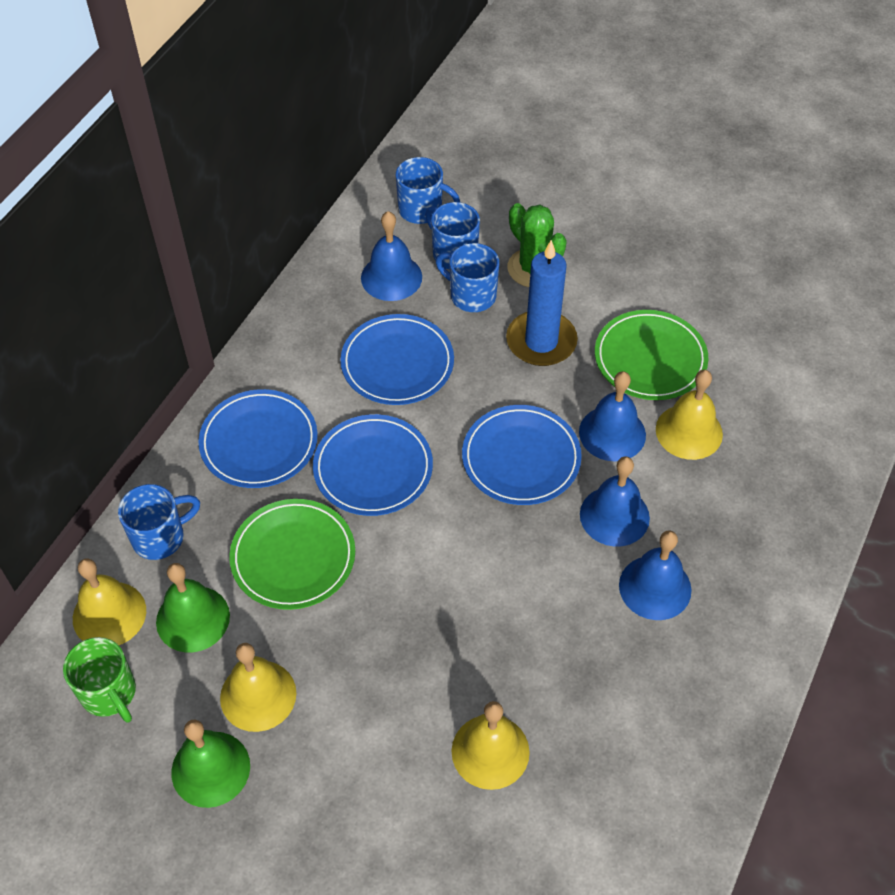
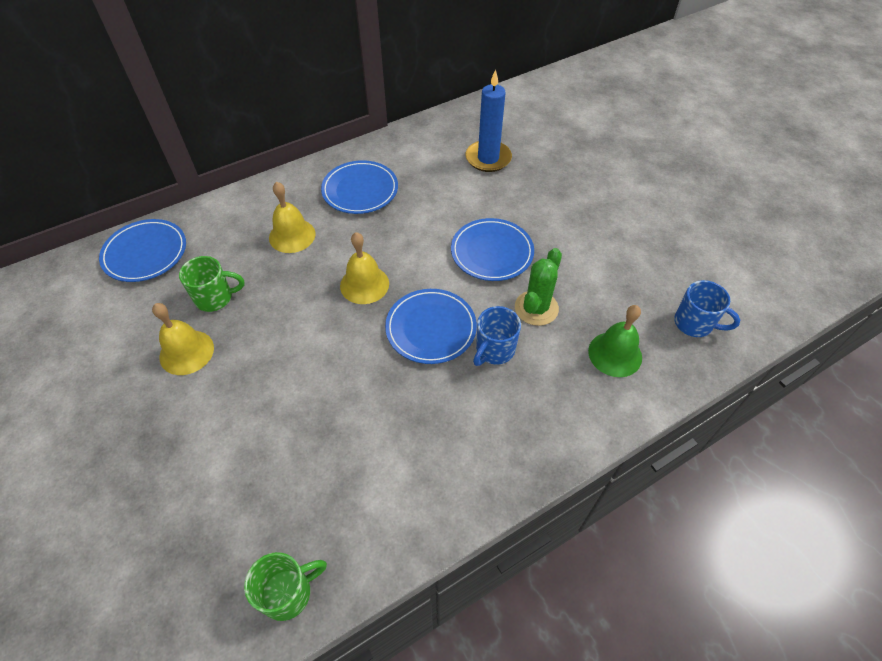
blue bell: [361,211,422,301] [579,371,646,462] [580,457,650,547] [619,530,692,620] = 4 -> none = 0
blue mug: [118,484,200,560] [396,157,460,224] [425,202,480,269] [436,243,499,312] = 4 -> [473,306,521,366] [674,280,740,337] = 2
green bell: [156,563,230,652] [171,720,250,808] = 2 -> [588,305,642,377] = 1
green mug: [63,637,136,722] = 1 -> [179,256,244,312] [244,552,327,621] = 2
green plate: [229,499,355,610] [595,310,709,400] = 2 -> none = 0
yellow bell: [73,558,146,645] [220,643,296,732] [452,701,530,790] [656,370,723,460] = 4 -> [152,303,214,375] [269,182,315,253] [340,232,389,304] = 3

